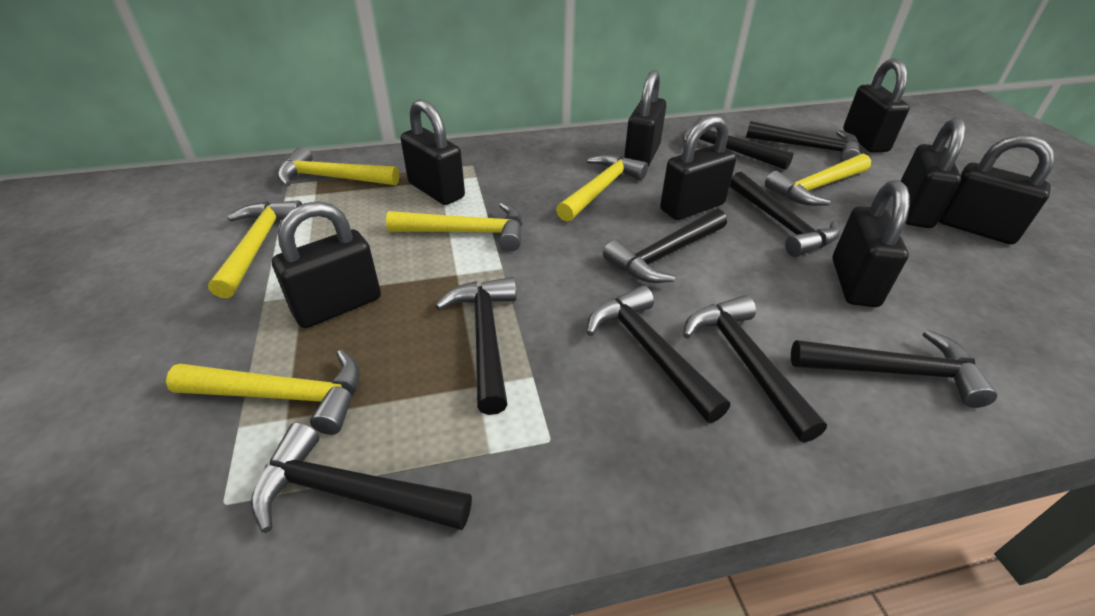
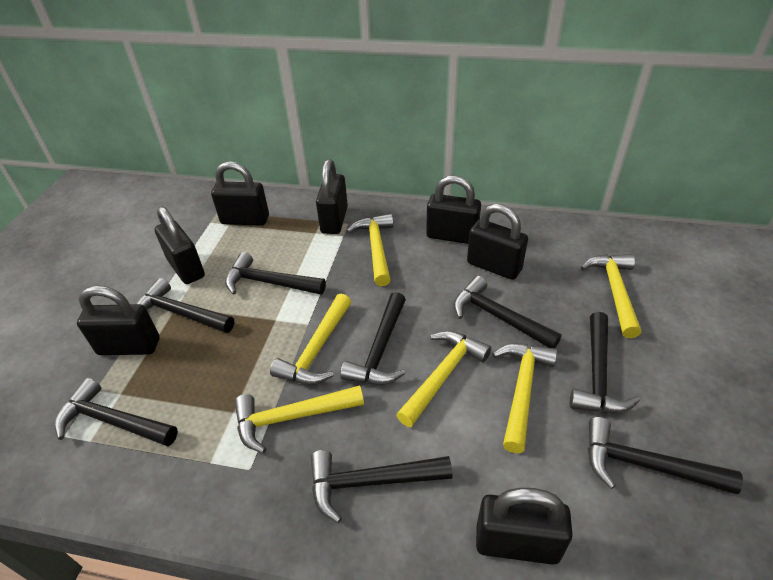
black hammer: [251,422,472,533] [435,277,517,415] [587,285,730,423] [603,209,727,283] [682,117,794,170] [683,295,827,443] [730,172,840,257] [746,121,860,162] [791,329,997,408] = 9 -> [55,378,178,446] [136,278,234,333] [225,252,326,295] [311,450,452,523] [340,292,406,385] [454,276,562,348] [570,312,640,413] [588,417,743,494] = 8
black padlock: [272,201,381,328] [401,99,465,205] [624,70,666,167] [660,115,737,220] [832,180,910,307] [843,58,910,153] [901,118,966,228] [939,135,1055,244] = 8 -> [77,286,160,355] [154,206,205,284] [211,161,269,226] [316,159,348,234] [426,175,481,244] [467,203,528,280] [476,488,573,565] = 7

